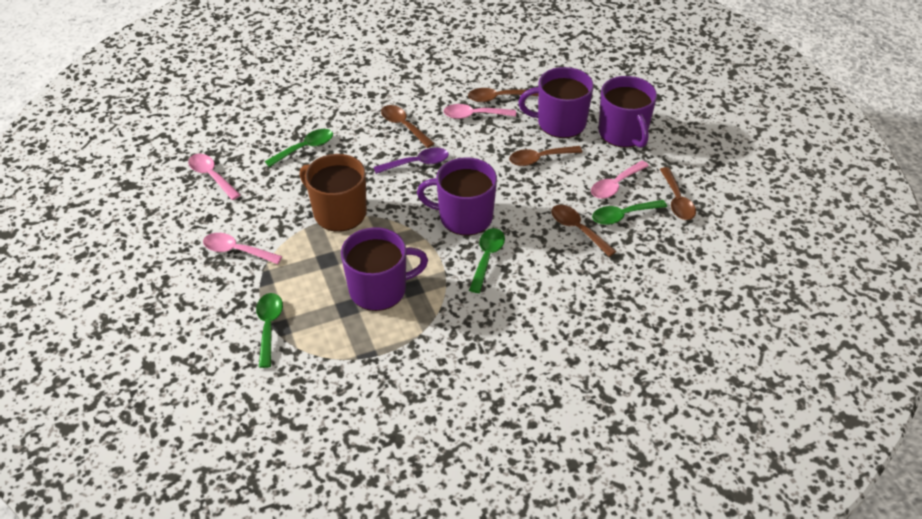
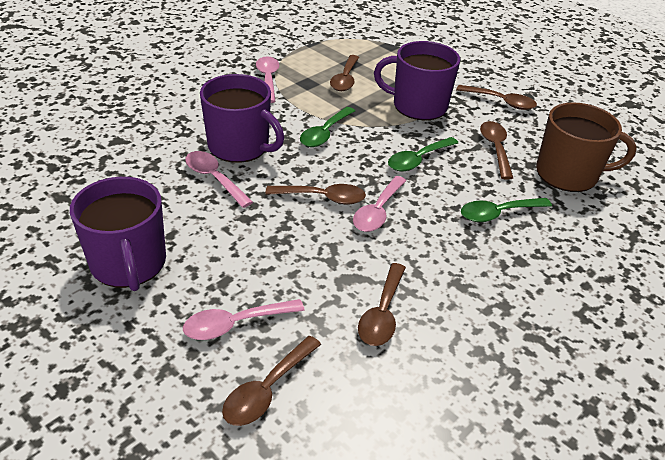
brown spoon: [381,105,435,148] [468,88,538,102] [509,146,582,166] [551,205,616,257] [660,167,696,220] = 5 -> [222,336,321,426] [265,184,366,204] [330,55,359,91] [358,263,406,346] [456,85,537,110] [480,121,513,180] = 6
green spoon: [256,293,283,368] [265,129,333,167] [469,228,505,293] [592,200,667,225] = 4 -> [300,107,355,147] [388,137,458,171] [461,198,552,222] = 3
purple mug: [341,227,428,311] [417,157,497,236] [518,67,594,138] [598,76,657,148] = 4 -> [70,177,166,291] [200,74,284,163] [374,41,460,120] = 3
purple spoon: [374,148,449,174] = 1 -> none = 0

